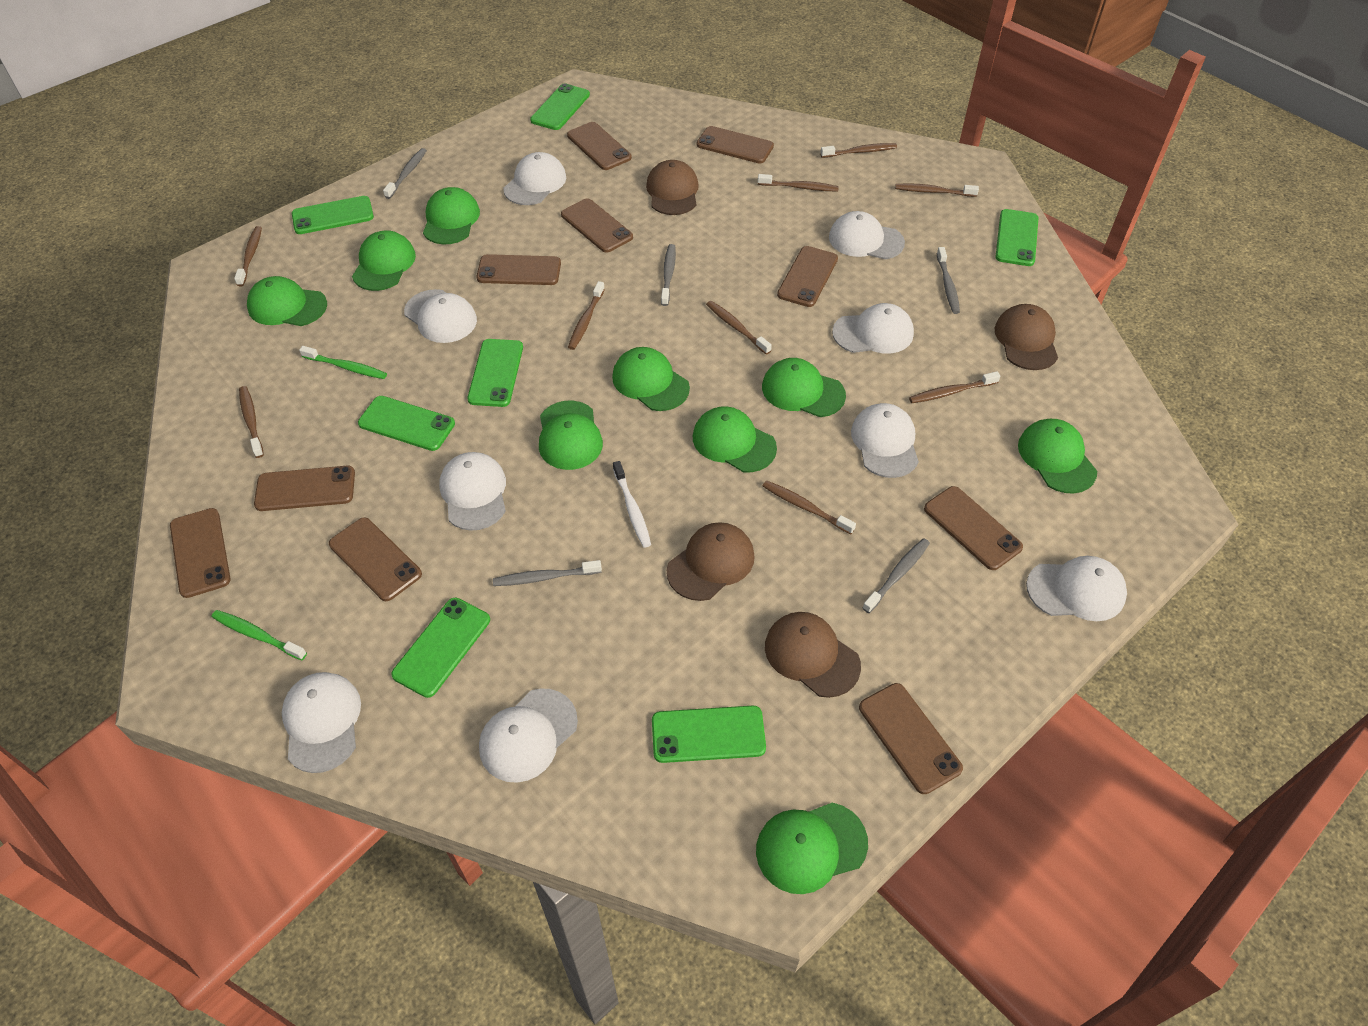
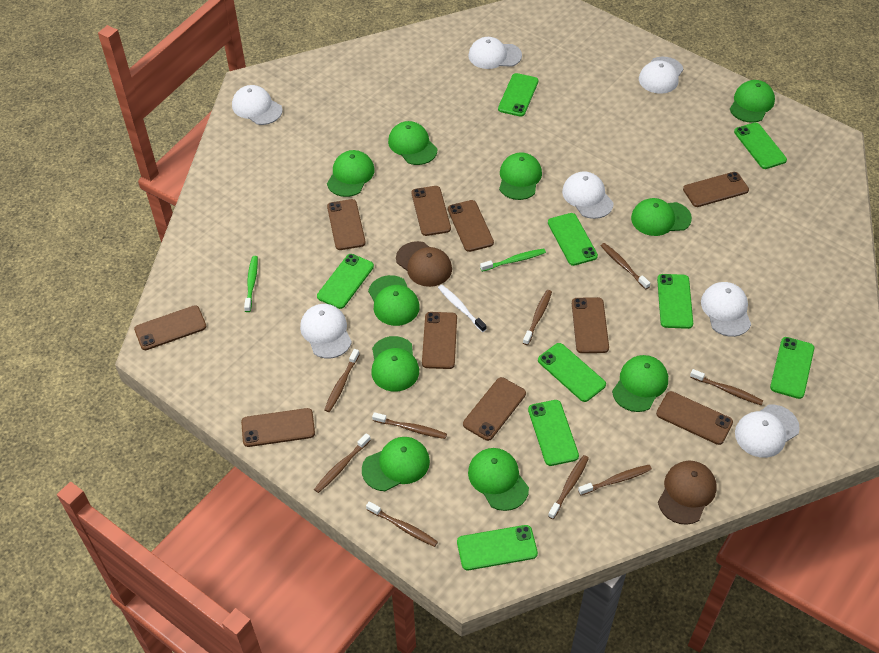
brown cap: [646,160,699,215] [667,522,755,601] [765,612,861,698] [995,304,1058,370] = 4 -> [396,241,452,287] [658,461,717,525] = 2
green cap: [247,276,327,326] [352,230,416,291] [423,187,480,244] [539,401,603,470] [612,347,690,411] [692,406,777,472] [756,803,868,894] [762,358,846,417] [1018,419,1097,494] = 9 -> [327,150,375,197] [362,437,430,491] [368,275,420,326] [371,336,419,392] [388,121,437,165] [468,448,529,511] [499,152,542,200] [612,355,668,412] [631,198,692,236] [730,80,775,123] = 10
green phone: [292,196,374,234] [358,396,455,451] [391,598,490,698] [467,339,523,407] [530,83,590,130] [652,706,766,763] [995,209,1038,266] = 7 -> [317,254,374,309] [457,525,538,570] [498,73,538,117] [528,400,579,466] [538,343,606,402] [548,213,598,266] [657,274,693,329] [734,122,787,169] [770,337,814,399] = 9
grey toothbrush: [383,148,427,199] [493,560,602,586] [661,244,676,306] [863,538,930,613] [937,247,960,314] = 5 -> none = 0
white cap: [282,672,361,773] [404,289,477,343] [439,452,506,531] [479,688,578,783] [503,152,566,205] [829,211,905,259] [832,303,914,353] [851,403,919,478] [1026,556,1127,621] = 9 -> [232,85,283,125] [300,304,352,359] [468,37,522,69] [562,171,614,219] [639,57,683,94] [701,282,751,337] [735,405,800,458] = 7

